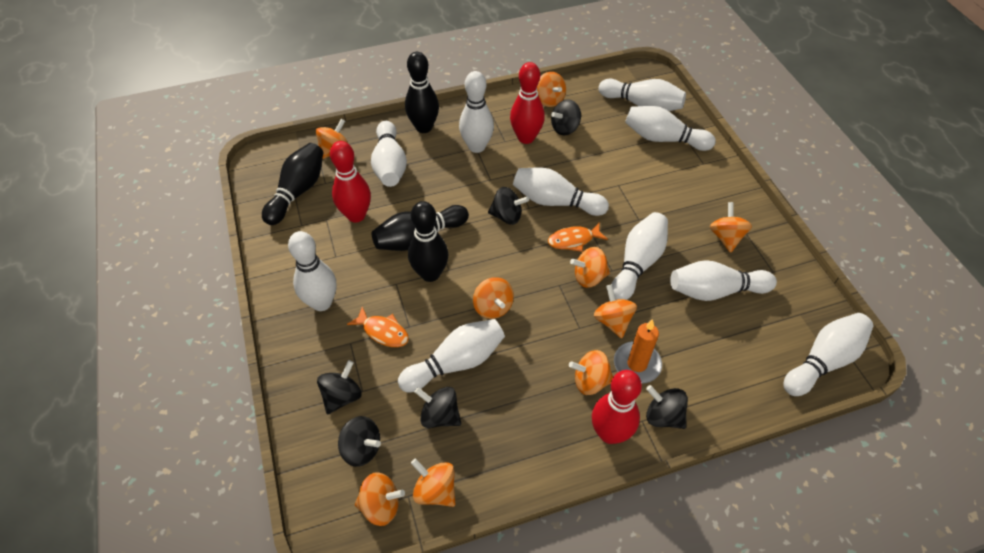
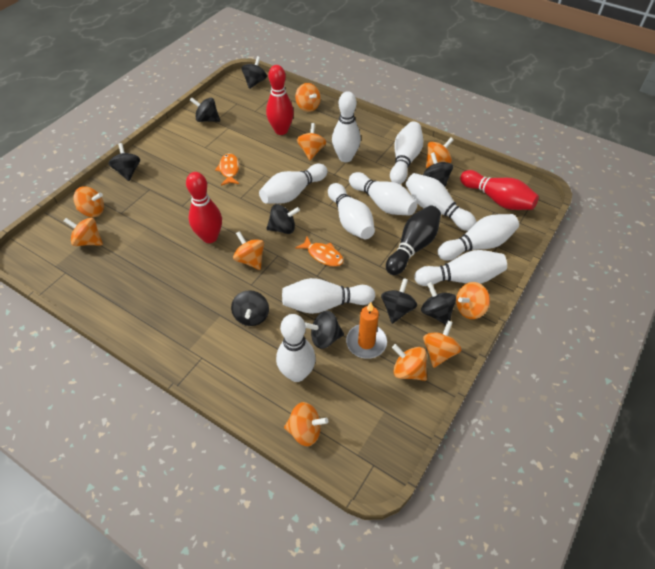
black bowling pin: [262,143,323,225] [372,205,469,251] [405,52,439,133] [408,201,448,282] = 4 -> [386,206,441,275] = 1
black spinning top: [317,360,362,414] [338,416,381,467] [414,387,461,428] [488,187,529,225] [551,100,581,135] [646,385,688,429] = 6 -> [108,143,140,181] [190,97,220,122] [231,290,269,326] [241,56,267,89] [266,204,300,234] [305,311,344,349] [381,278,417,324] [421,282,456,325] [423,152,453,187] = 9
orange spinning top: [316,119,348,159] [355,472,405,526] [411,458,455,507] [473,277,514,319] [537,72,566,107] [569,350,613,395] [570,247,610,288] [594,285,637,338] [710,202,752,253] = 9 -> [64,218,103,246] [73,186,104,217] [233,231,264,270] [284,402,328,446] [295,83,321,112] [297,123,326,160] [392,344,427,381] [423,321,461,368] [426,138,454,168] [456,282,490,319] = 10

